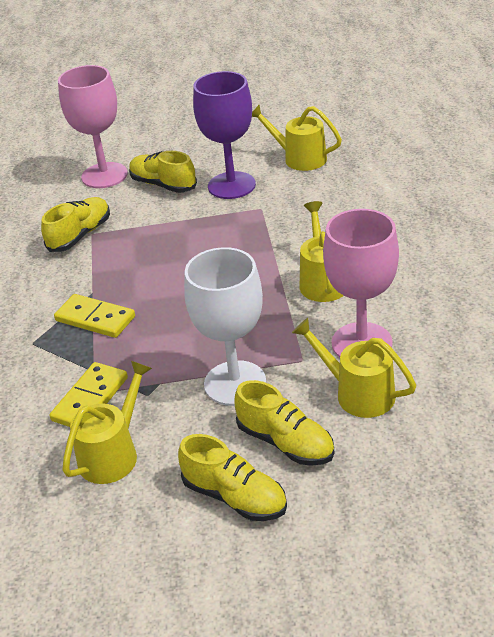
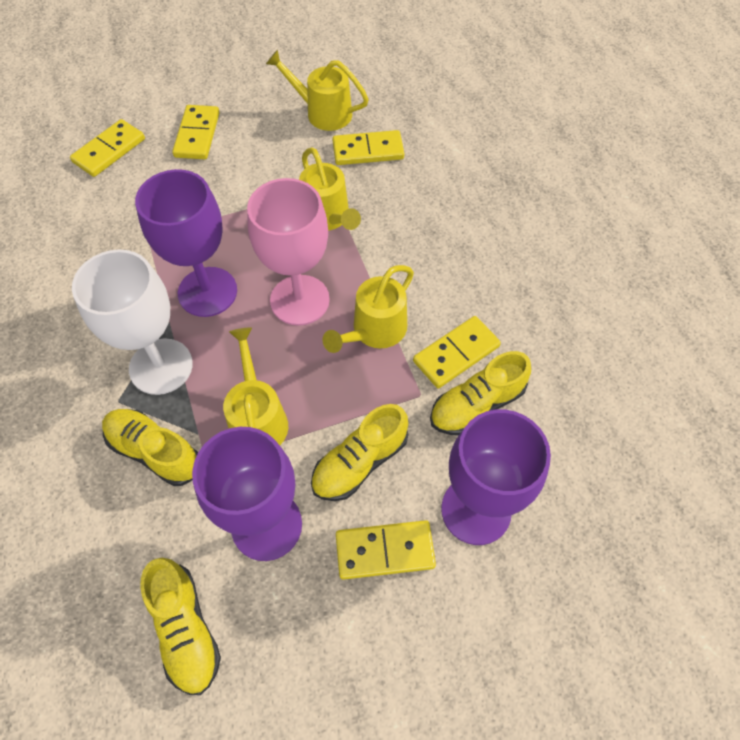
pink goblet: [58,65,128,188] [323,209,399,357] = 2 -> [247,178,330,326] = 1
purple goblet: [193,71,256,199] = 1 -> [135,169,237,317] [192,427,302,561] [441,409,551,545] = 3
yellow domino: [49,362,128,427] [54,294,135,338] = 2 -> [70,119,145,177] [172,105,220,159] [332,130,404,165] [336,520,436,580] [413,316,501,389] = 5

